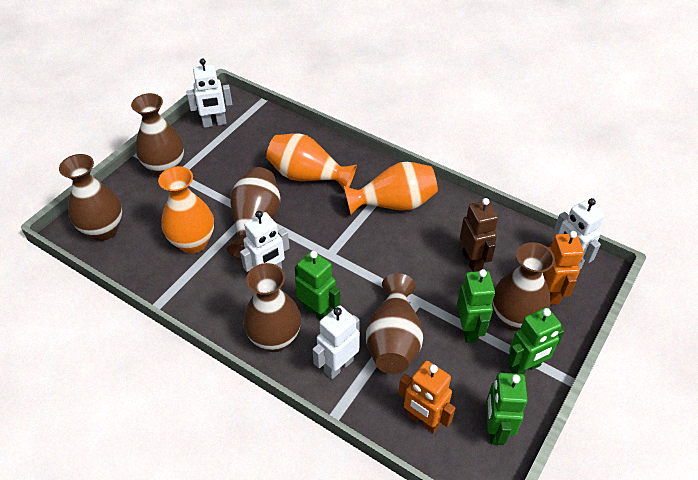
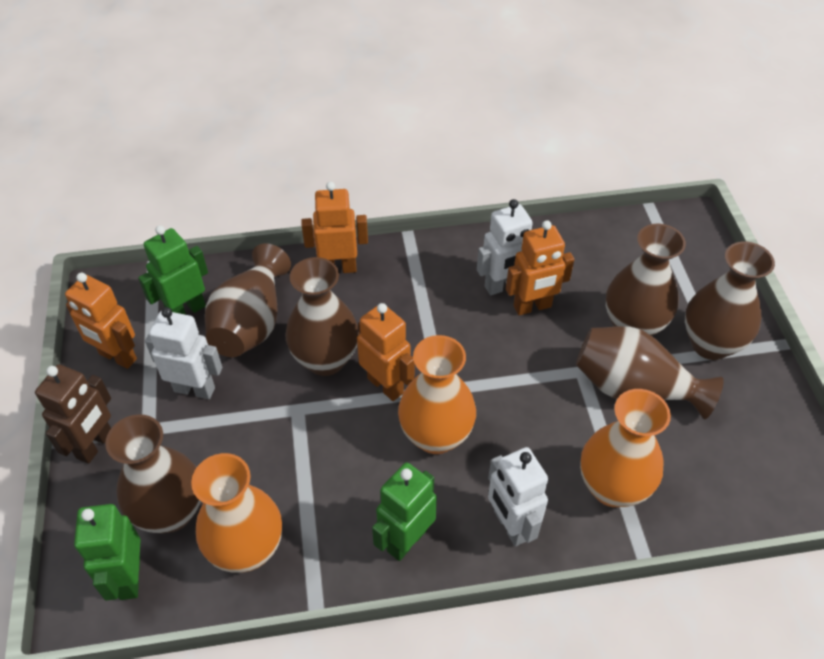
green robot: [295,251,340,320] [457,269,495,343] [486,373,527,445] [507,307,564,374] = 4 -> [74,504,141,601] [138,225,208,315] [372,462,437,561] = 3
orange robot: [398,361,455,434] [542,231,584,305] = 2 -> [65,273,137,369] [301,182,368,273] [357,303,415,401] [506,220,574,315] = 4
white robot: [186,59,232,128] [240,211,290,272] [312,306,360,379] [554,198,604,269] = 4 -> [145,307,222,399] [477,199,533,295] [488,447,548,547] = 3

